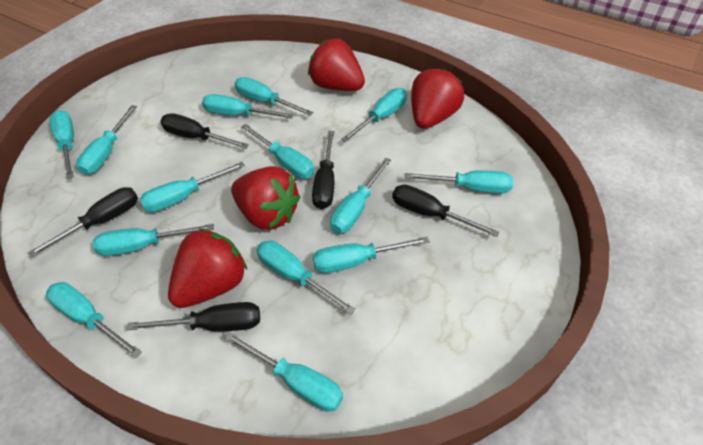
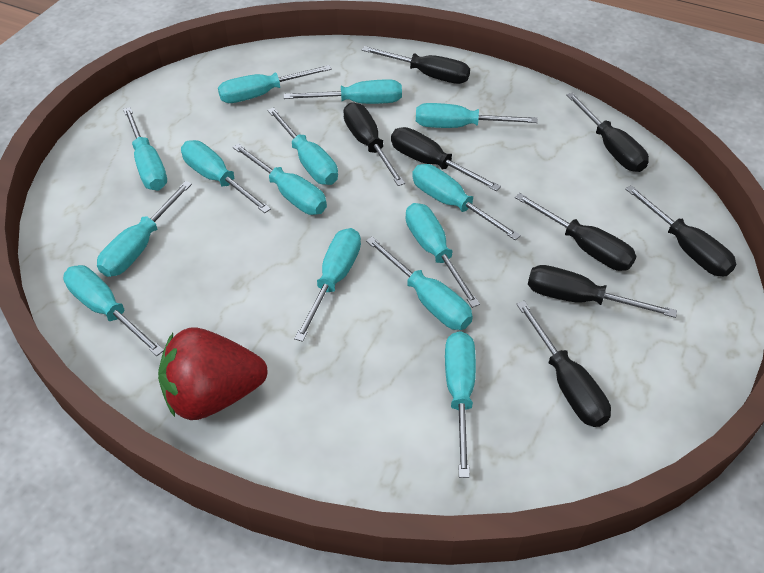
black screwdriver: [27,187,138,258] [127,302,260,331] [160,113,249,149] [312,131,334,209] [392,185,499,237] = 5 -> [343,102,405,186] [362,46,470,84] [391,127,501,191] [515,193,637,271] [516,301,611,427] [528,265,677,318] [566,93,649,172] [625,185,736,277] = 8
red strawberry: [168,228,247,308] [231,166,300,230] [308,39,365,91] [411,68,464,129] = 4 -> [158,328,268,420] = 1

